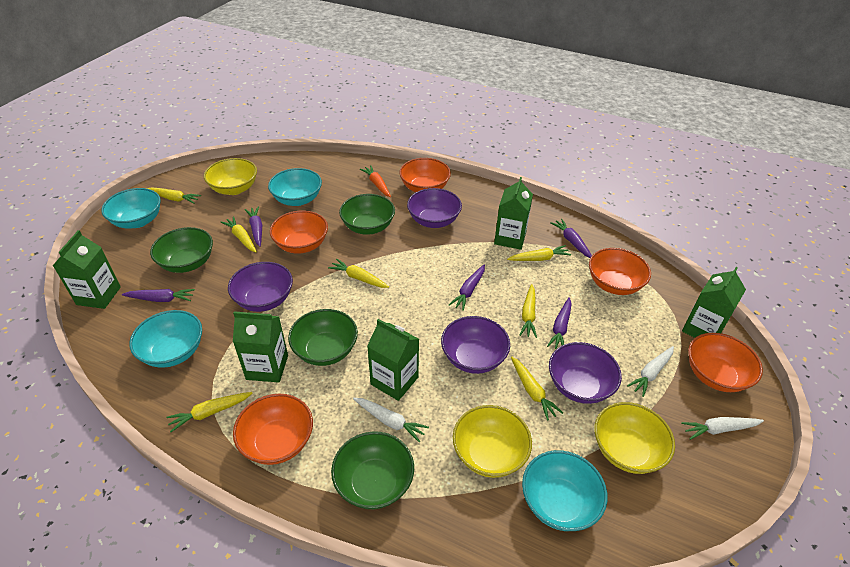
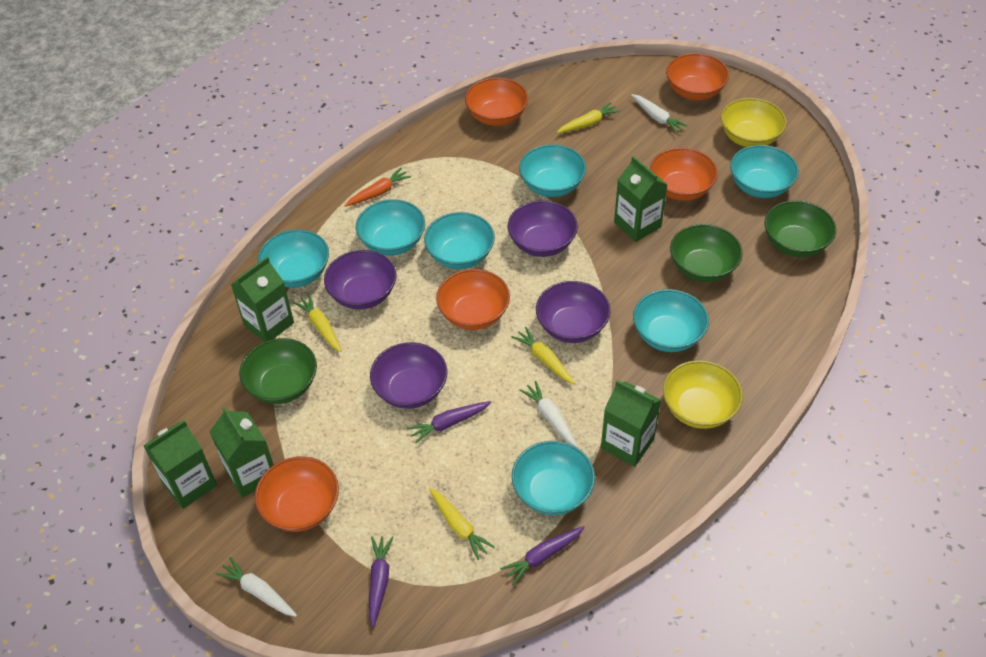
green bowl: [150,227,213,273] [288,309,358,366] [331,431,414,509] [339,194,395,235] = 4 -> [239,338,317,404] [670,224,743,282] [764,200,836,257] = 3
purple carrot: [122,289,195,302] [245,206,262,247] [449,265,485,311] [547,297,571,349] [550,219,592,258] = 5 -> [369,536,394,627] [407,401,491,444] [500,526,585,586] = 3
turquoise bowl: [101,188,161,229] [129,310,202,368] [268,168,322,206] [522,450,608,531] = 4 -> [258,229,329,288] [355,199,425,256] [424,212,495,269] [511,441,595,515] [519,144,586,197] [633,289,709,352] [730,145,799,198] = 7
yellow bowl: [204,158,257,195] [453,405,532,478] [594,402,675,474] = 3 -> [663,360,743,429] [721,98,787,147] = 2
yellow carrot: [146,187,201,204] [166,392,252,432] [221,216,257,252] [328,259,389,288] [507,245,571,261] [511,356,563,421] [520,284,537,338] = 7 -> [293,294,341,352] [429,488,495,560] [511,327,575,384] [556,102,620,133] = 4

